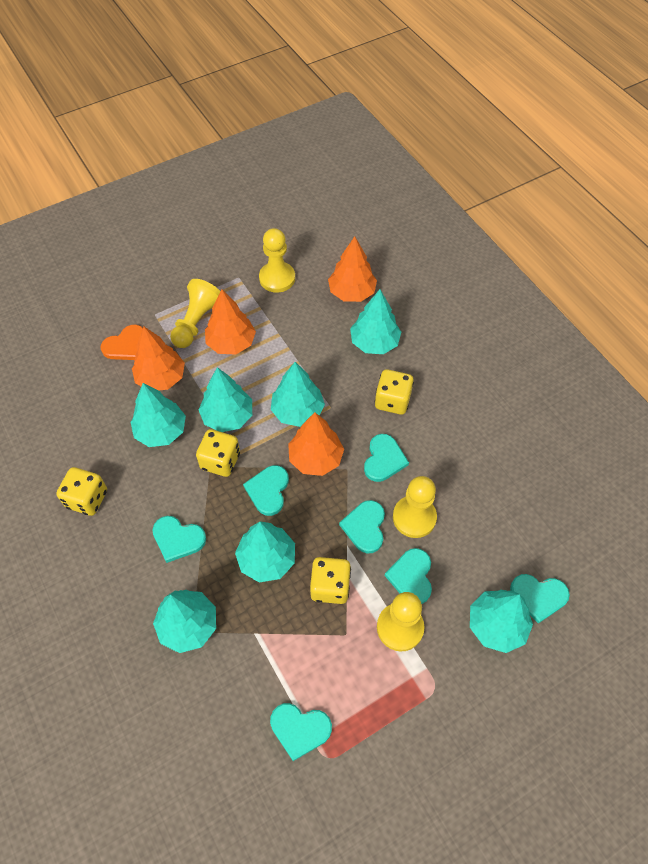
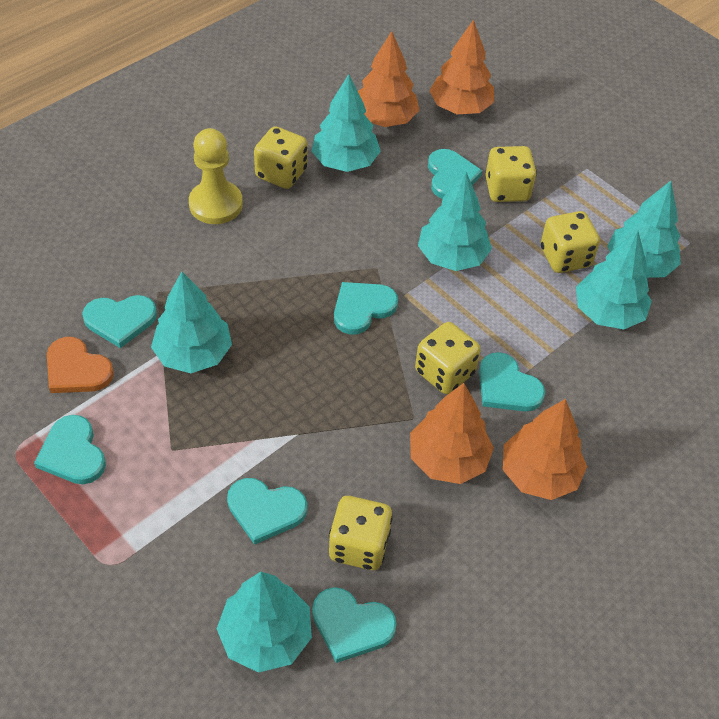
turquoise tree: [130,383,186,447] [153,590,216,653] [198,367,252,432] [235,521,295,582] [271,362,325,427] [350,289,401,354] [470,590,533,653] = 7 -> [151,272,232,373] [217,572,312,673] [312,74,381,172] [418,172,492,271] [576,230,652,330] [607,181,681,278] = 6
yellow dice: [56,467,107,516] [196,429,240,477] [310,557,351,604] [375,369,414,415] = 4 -> [254,126,308,189] [329,496,393,570] [415,322,481,394] [485,146,537,202] [541,211,600,273] = 5
yellow pawn: [170,279,221,348] [259,228,295,293] [377,592,425,652] [393,476,437,538] = 4 -> [189,128,243,224] = 1

